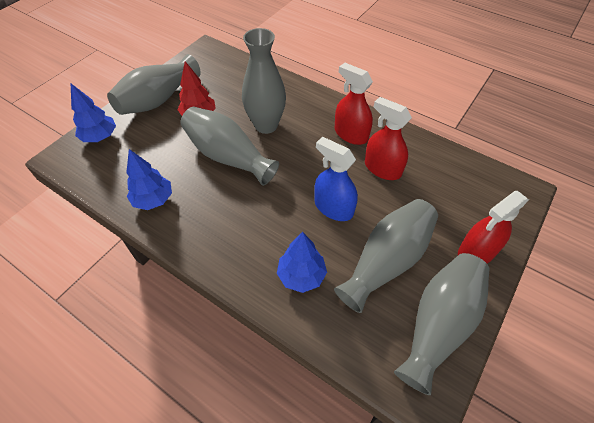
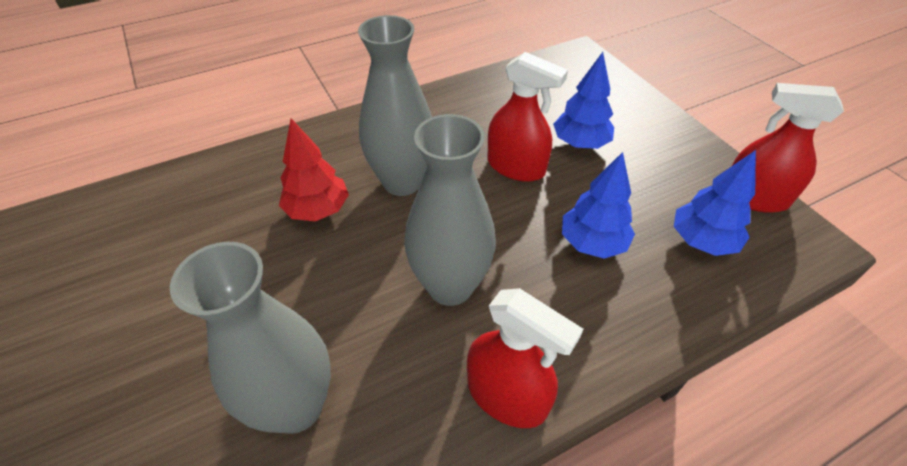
blue spray bottle: [314,137,358,221] = 1 -> none = 0
grey vase: [107,54,201,115] [181,107,279,186] [242,28,286,134] [334,199,438,313] [394,253,489,395] = 5 -> [170,242,331,434] [358,15,432,196] [404,114,496,306] = 3

